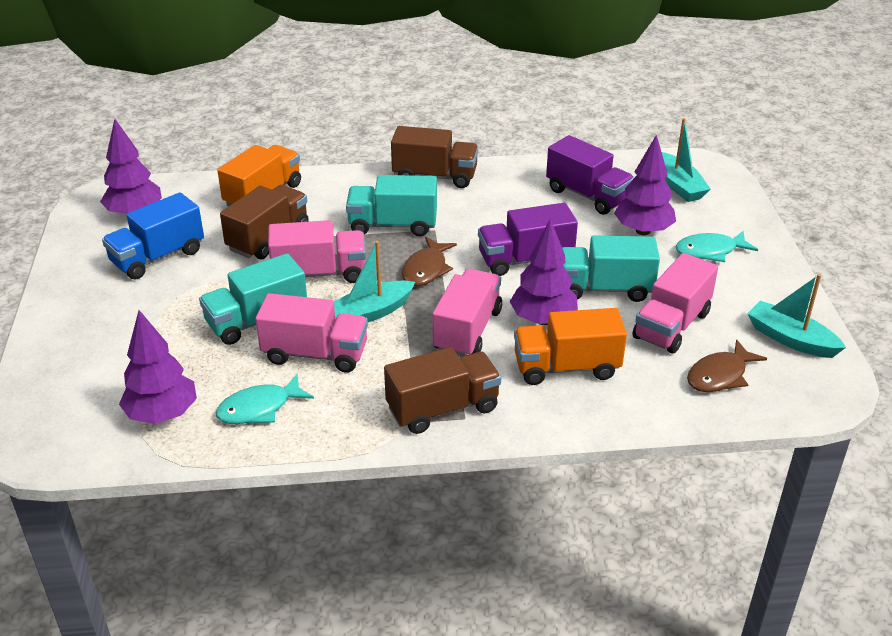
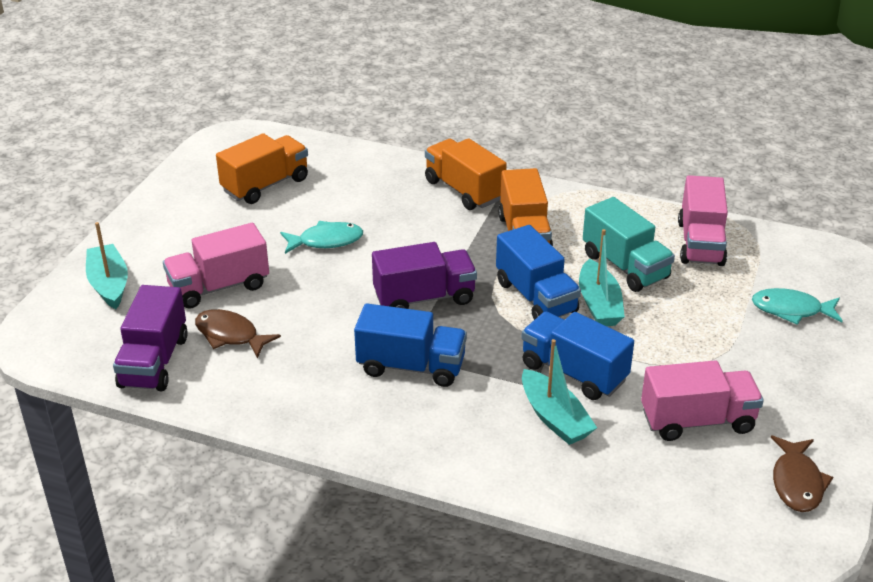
blue truck: [102,192,204,279] = 1 -> [354,303,467,387] [496,225,581,320] [521,312,634,400] = 3
brown truck: [220,185,309,259] [384,347,501,434] [391,126,478,188] = 3 -> none = 0
orange truck: [217,145,301,206] [514,308,627,385] = 2 -> [216,133,308,204] [425,138,507,210] [498,168,553,246] = 3
pink truck: [255,293,368,373] [268,220,366,283] [433,269,502,357] [633,253,718,354] = 4 -> [163,223,269,309] [641,360,764,441] [678,175,728,266] = 3
purple tree: [100,119,162,214] [119,310,197,424] [509,218,578,325] [614,135,676,235] = 4 -> none = 0
turquoise truck: [199,253,307,345] [346,175,437,236] [562,235,660,302] = 3 -> [583,197,675,292] = 1

